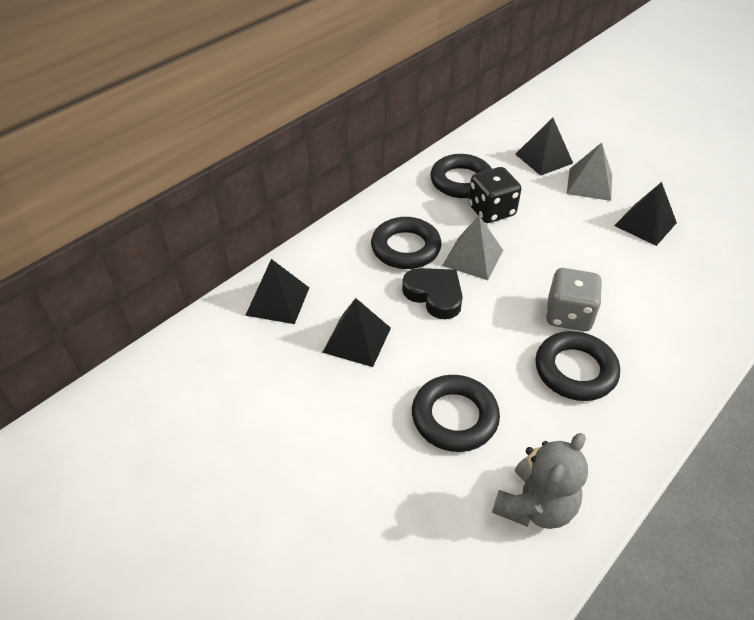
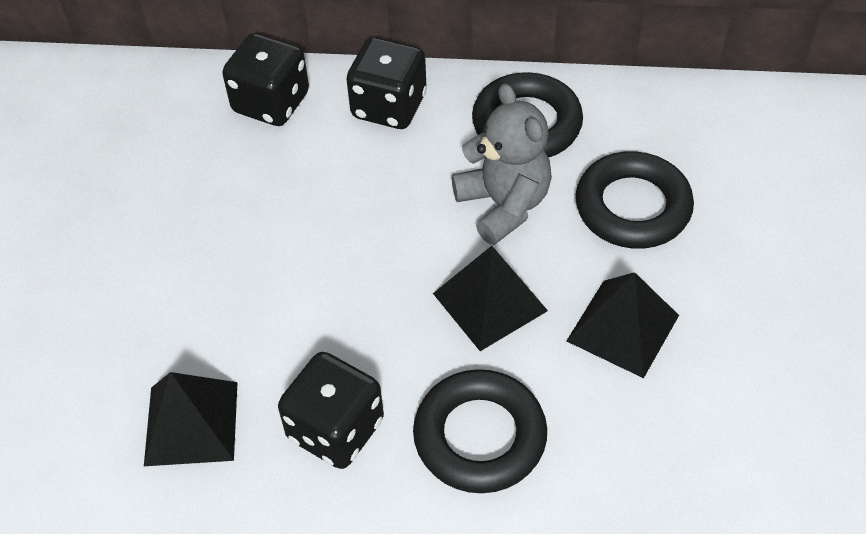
black dice: [468,167,521,223] = 1 -> [222,33,309,126] [278,352,384,469] [347,37,427,129] = 3
black heart: [402,268,463,319] = 1 -> none = 0
black pyramid: [245,259,309,324] [322,298,391,367] [515,118,573,176] [614,182,677,246] = 4 -> [144,372,238,466] [433,246,548,351] [567,272,679,378] = 3
black ring: [371,217,442,269] [412,375,500,452] [430,154,492,198] [535,331,620,401] = 4 -> [413,369,547,493] [472,72,583,158] [576,151,694,249] = 3
grey dice: [546,268,602,331] = 1 -> none = 0
grey pyramid: [442,216,503,280] [567,143,612,201] = 2 -> none = 0

